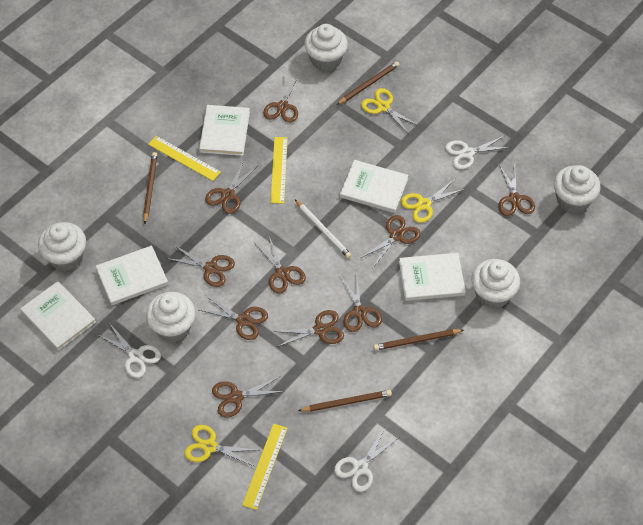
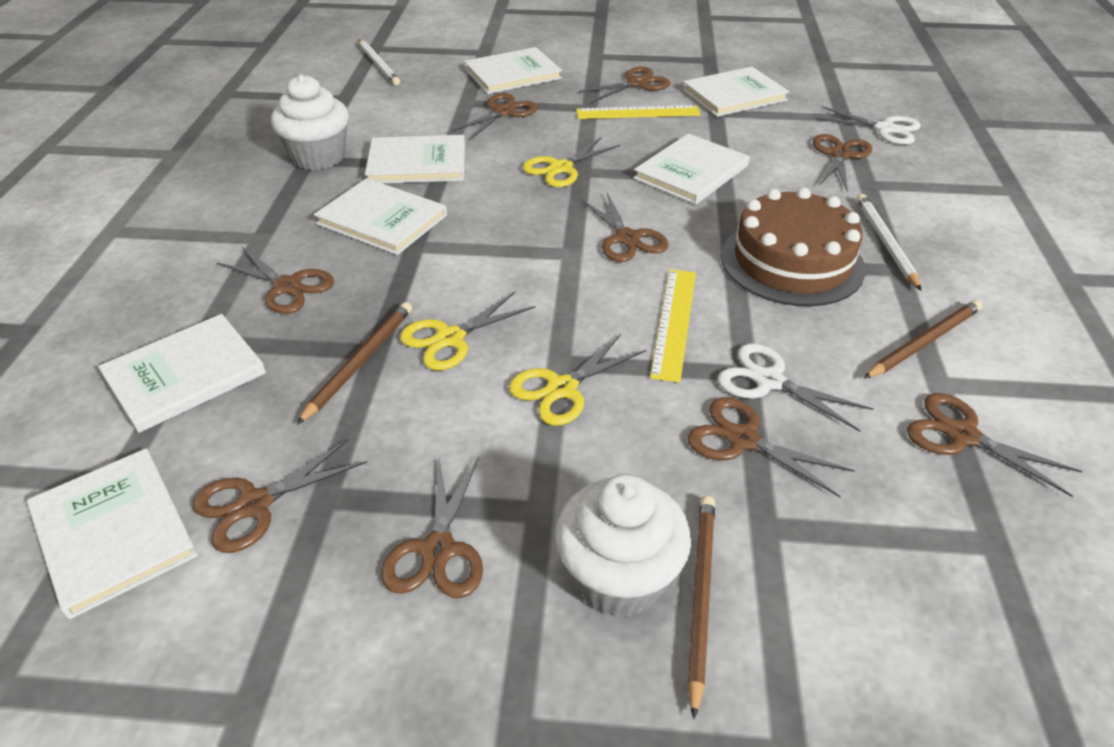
brown cake: none = 0 -> [721,188,865,306] = 1
brown pencil: [143,152,157,224] [298,390,392,412] [337,61,400,105] [374,329,463,351] = 4 -> [296,302,412,425] [687,496,715,719] [864,300,982,379] = 3
brown scissors: [166,245,235,287] [199,296,268,340] [205,160,256,214] [212,376,286,417] [255,236,306,293] [263,75,299,123] [272,310,344,347] [340,273,382,332] [361,215,421,268] [498,164,535,216] = 10 -> [192,438,367,553] [217,247,334,314] [381,457,483,598] [450,93,538,140] [579,67,670,102] [581,193,669,262] [688,397,855,498] [813,134,872,192] [907,393,1083,497] = 9
white book: [20,281,96,351] [96,245,168,305] [199,105,250,156] [340,160,408,213] [399,253,466,301] = 5 -> [27,448,198,619] [98,314,266,433] [314,178,447,255] [365,135,465,183] [464,47,562,94] [634,133,750,205] [682,67,789,117] = 7
white cupcake: [38,222,86,271] [146,292,196,342] [304,24,348,71] [472,259,520,309] [554,165,601,213] = 5 -> [271,74,349,170] [555,474,691,617] = 2
white pencil: [295,200,352,258] = 1 -> [358,39,400,85] [857,194,921,290] = 2
white scissors: [96,323,161,378] [334,429,398,492] [445,136,511,169] = 3 -> [718,343,873,432] [815,106,921,145] = 2
yellow ruler: [148,136,221,181] [242,424,288,510] [271,137,288,204] = 3 -> [576,105,701,119] [650,269,696,383] = 2

